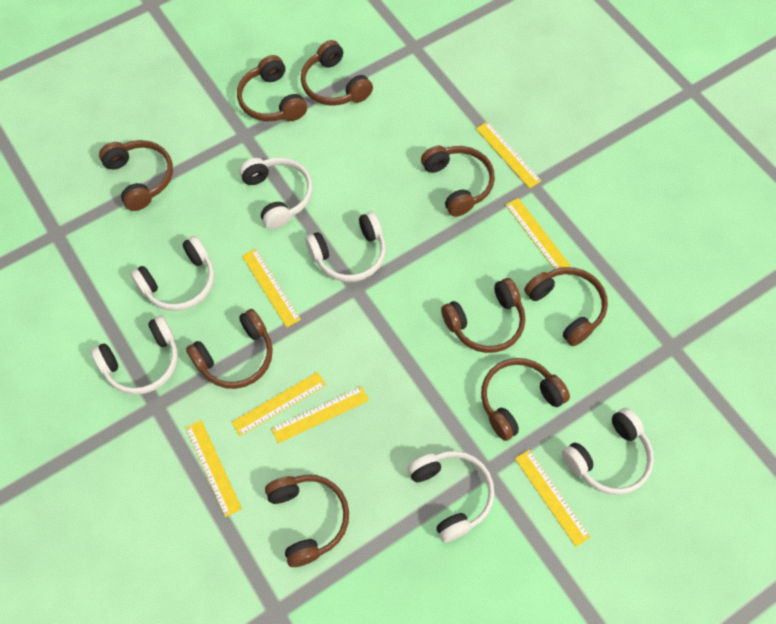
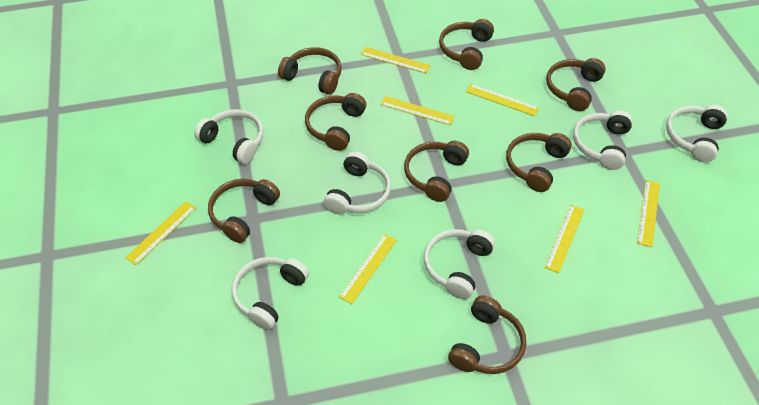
brown headphones: [99,140,173,211] [186,309,273,389] [237,55,307,121] [265,475,349,567] [301,40,373,106] [421,146,495,217] [441,278,525,353] [481,358,570,441] [524,267,608,346] = 9 -> [208,179,280,243] [278,47,342,95] [305,93,366,151] [404,141,469,202] [439,19,494,70] [448,296,526,374] [506,133,572,192] [546,58,606,111] = 8

